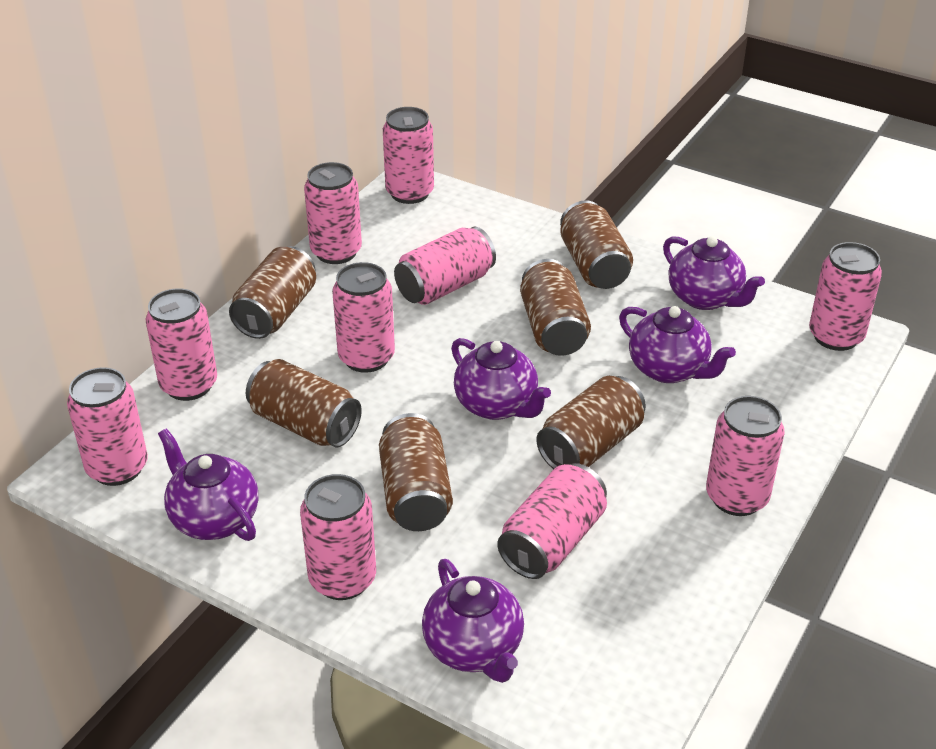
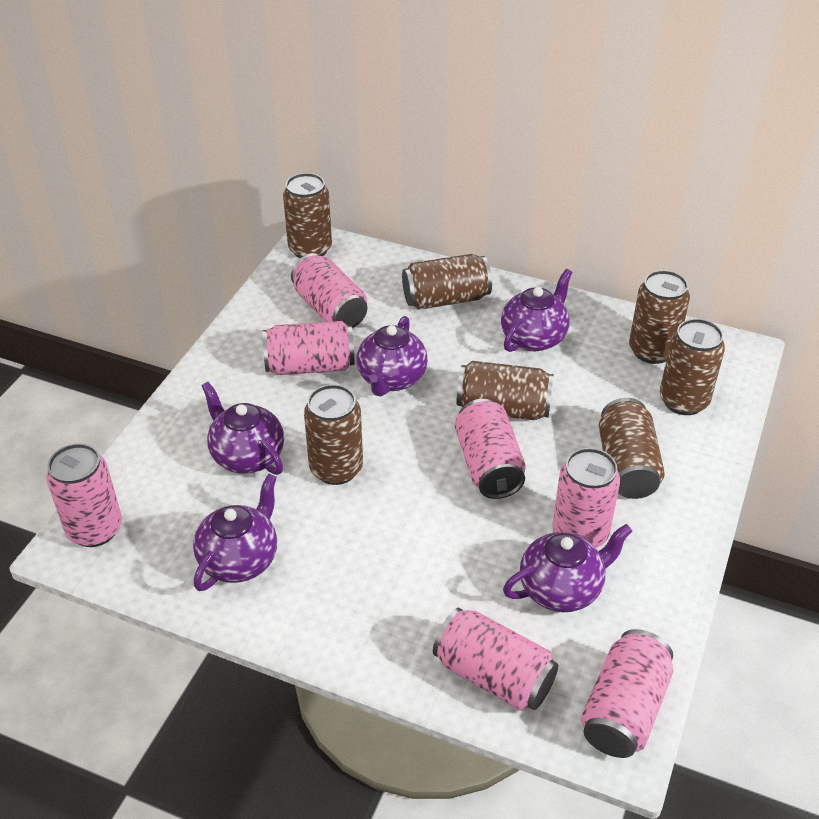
brown can: [229,246,316,339] [246,359,362,447] [379,413,453,531] [520,259,591,356] [536,376,646,469] [560,200,633,289] = 6 -> [283,173,332,258] [304,384,363,485] [402,254,492,310] [457,361,554,420] [599,398,665,499] [629,270,690,364] [659,319,725,415] = 7
pink can: [67,367,148,486] [146,288,217,401] [300,474,376,600] [304,162,362,264] [332,262,395,373] [383,107,434,204] [394,227,496,305] [497,463,607,579] [706,396,785,516] [809,242,882,351] = 10 -> [46,443,122,547] [263,321,355,375] [291,253,367,328] [433,608,558,711] [455,399,526,499] [552,448,620,548] [581,629,673,758] = 7

